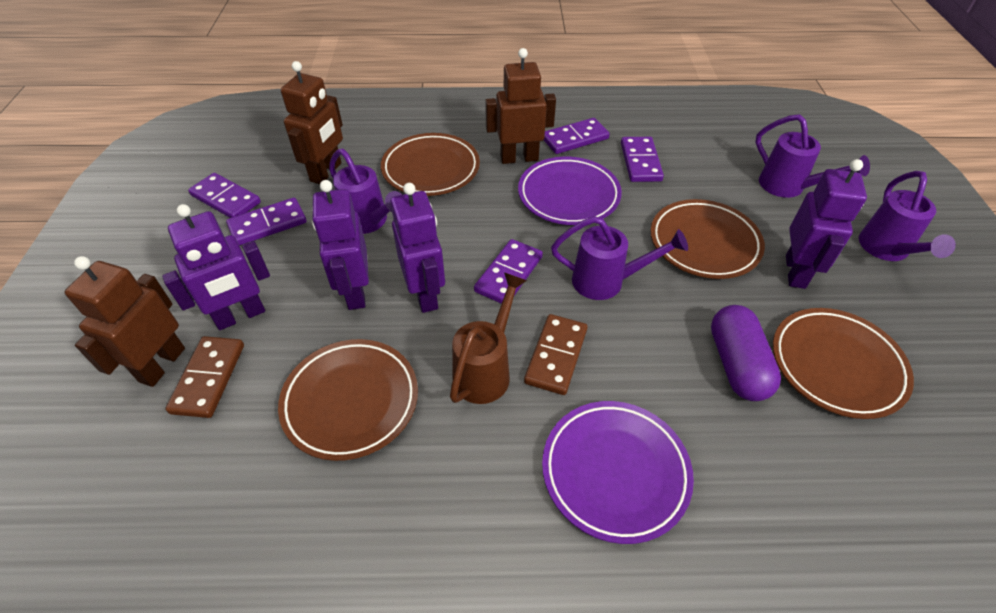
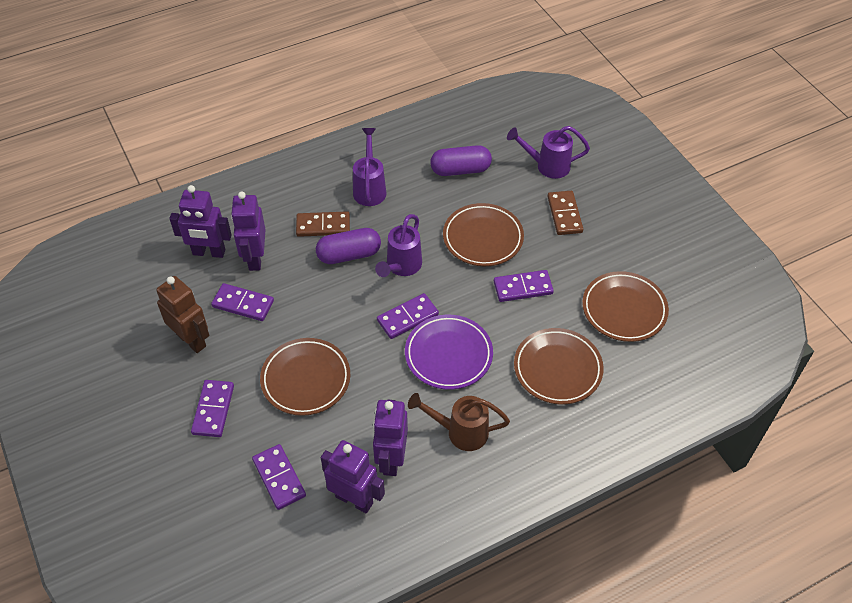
brown robot: [65,256,185,387] [281,61,343,184] [485,48,556,164] = 3 -> [156,276,209,353] = 1
purple capsule: [711,305,781,401] = 1 -> [316,228,381,264] [430,145,492,176] = 2
purple plate: [518,157,622,225] [542,401,694,544] = 2 -> [405,315,493,390] = 1
purple watering can: [329,149,402,234] [551,216,688,300] [755,114,870,198] [859,171,956,261] = 4 -> [353,128,387,206] [375,214,422,277] [507,126,590,179] = 3

